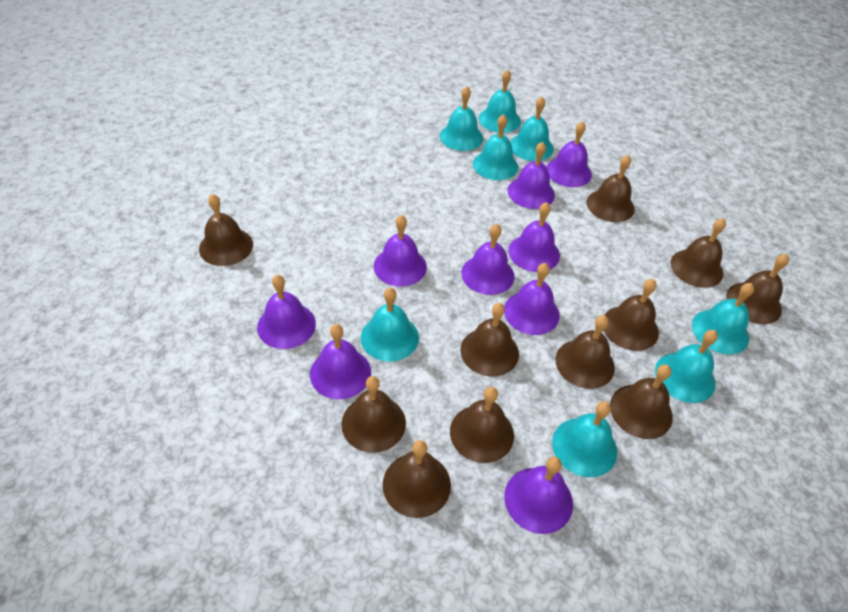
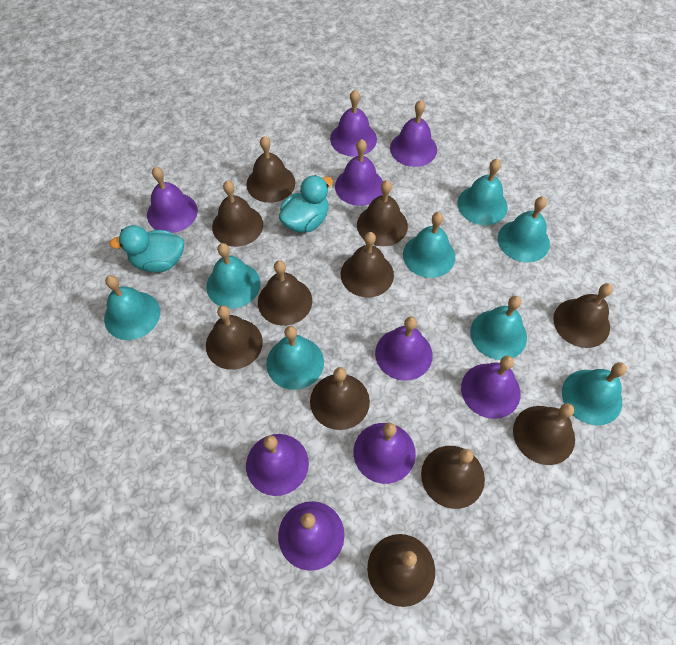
turquoise duck: none = 0 -> [109,225,184,272] [279,175,333,233] = 2

